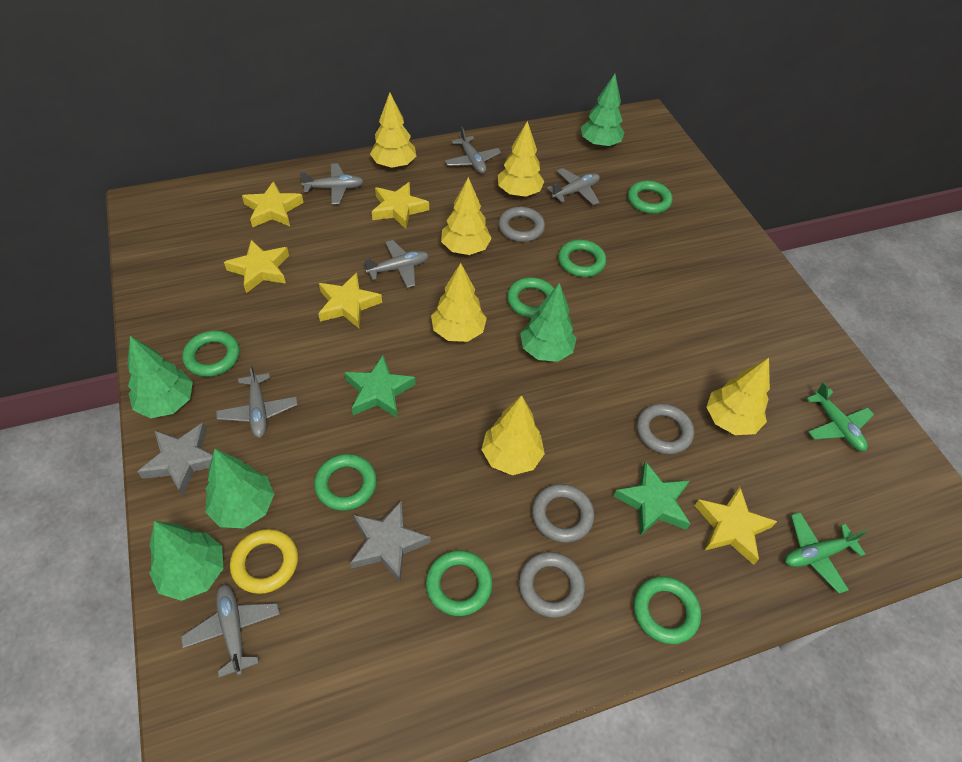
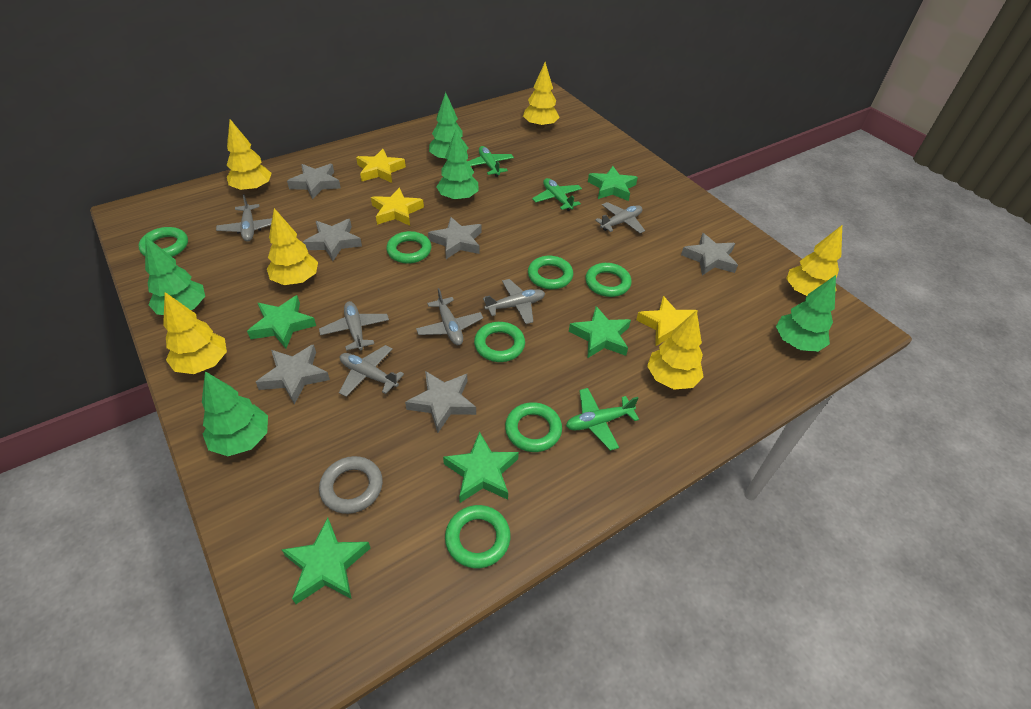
green plane: [785,512,868,594] [806,382,874,451] = 2 -> [467,146,514,177] [532,178,582,211] [566,388,639,451] = 3
green star: [344,355,416,418] [614,461,690,536] = 2 -> [247,295,316,348] [282,518,370,604] [443,431,519,503] [569,306,631,358] [588,166,638,201] = 5
grey ring: [498,207,545,242] [519,552,585,618] [532,484,594,543] [637,404,694,454] = 4 -> [319,456,383,514] = 1
grey star: [137,423,213,496] [350,500,431,582] = 2 -> [256,344,330,405] [287,164,341,199] [303,219,362,261] [405,371,476,433] [428,217,482,259] [681,233,738,275] = 6
yellow ring: [230,529,298,594] = 1 -> none = 0
yellow star: [224,240,289,293] [242,181,304,228] [318,273,382,328] [372,182,429,229] [695,487,777,565] = 5 -> [356,149,406,183] [371,188,424,226] [636,296,698,346] = 3

